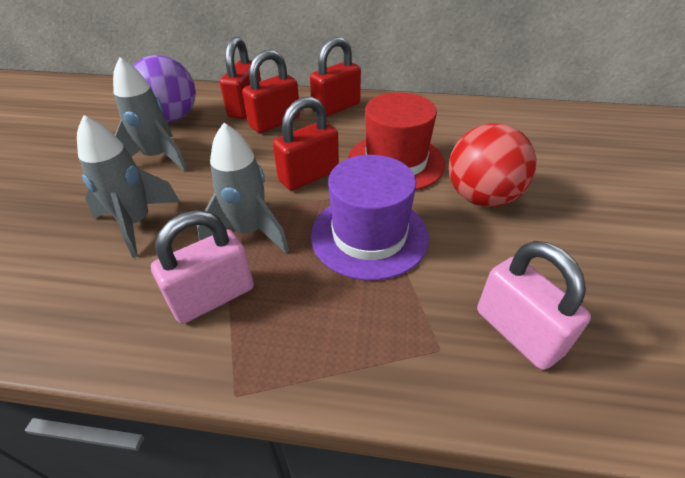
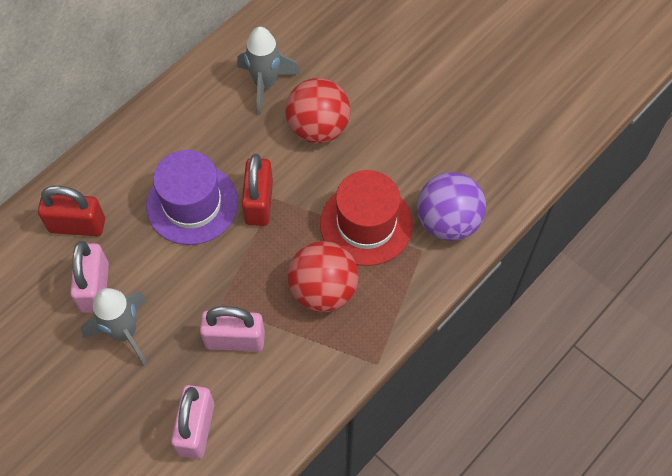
grey rocket: [77,115,180,258] [113,57,188,171] [197,123,289,253] = 3 -> [81,288,147,366] [237,27,300,115] = 2
pink padlock: [151,210,254,324] [477,241,591,370] = 2 -> [70,241,109,313] [171,385,214,459] [200,306,265,352] = 3
red ball: [449,123,536,207] = 1 -> [285,78,351,144] [287,241,359,312] = 2
red padlock: [220,37,261,119] [242,50,300,133] [273,96,339,191] [310,37,361,117] = 4 -> [38,186,105,236] [242,154,273,226] = 2

